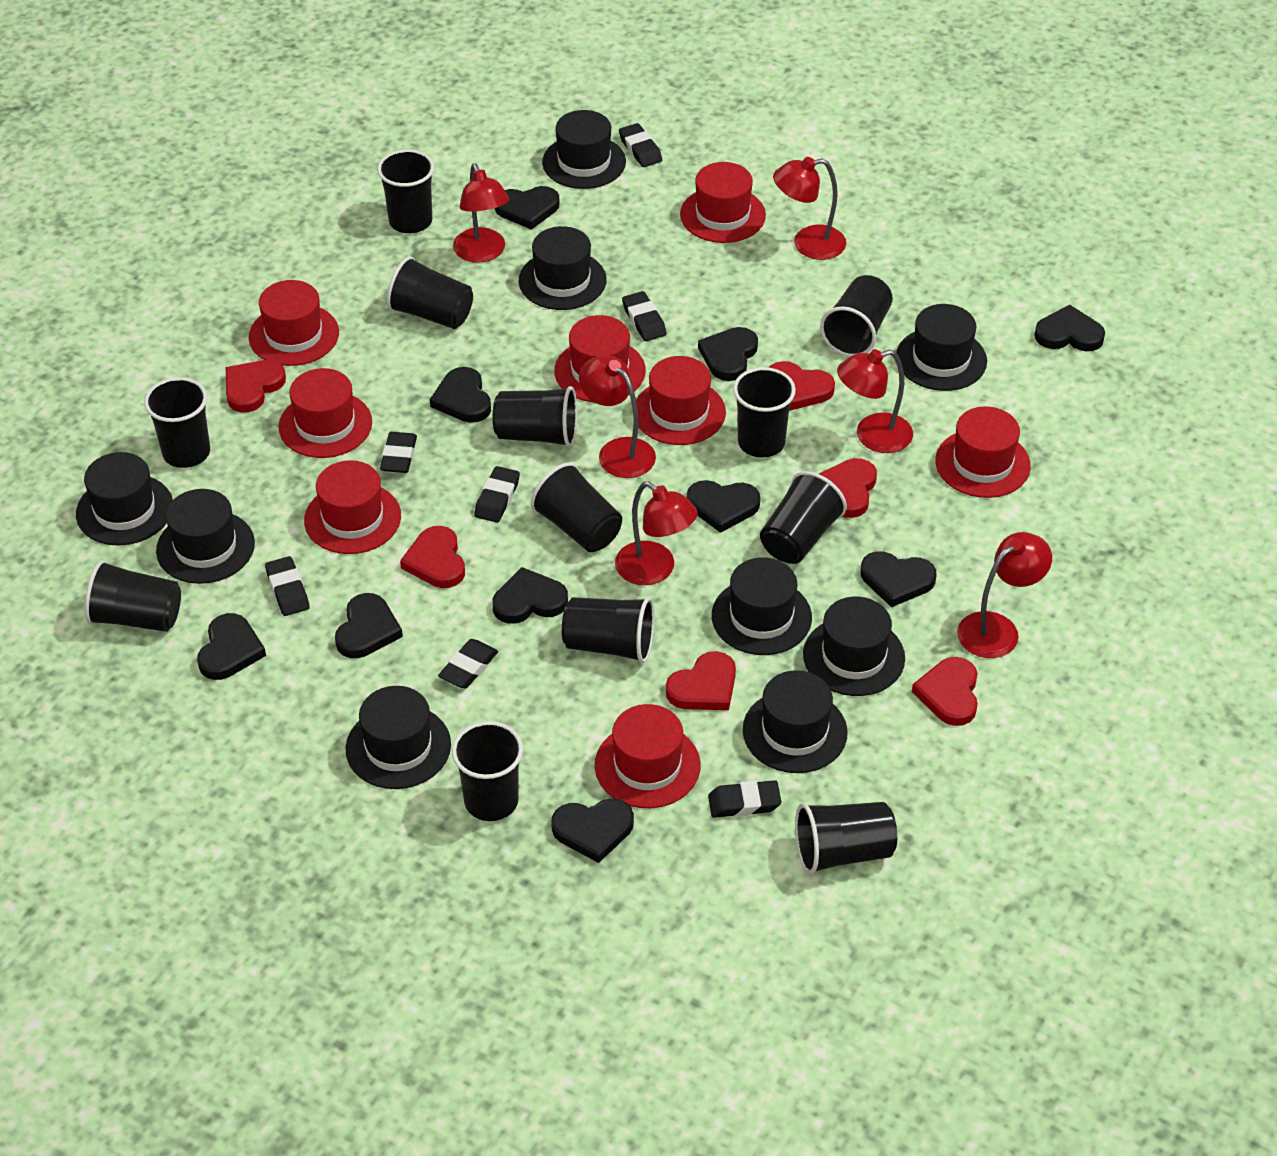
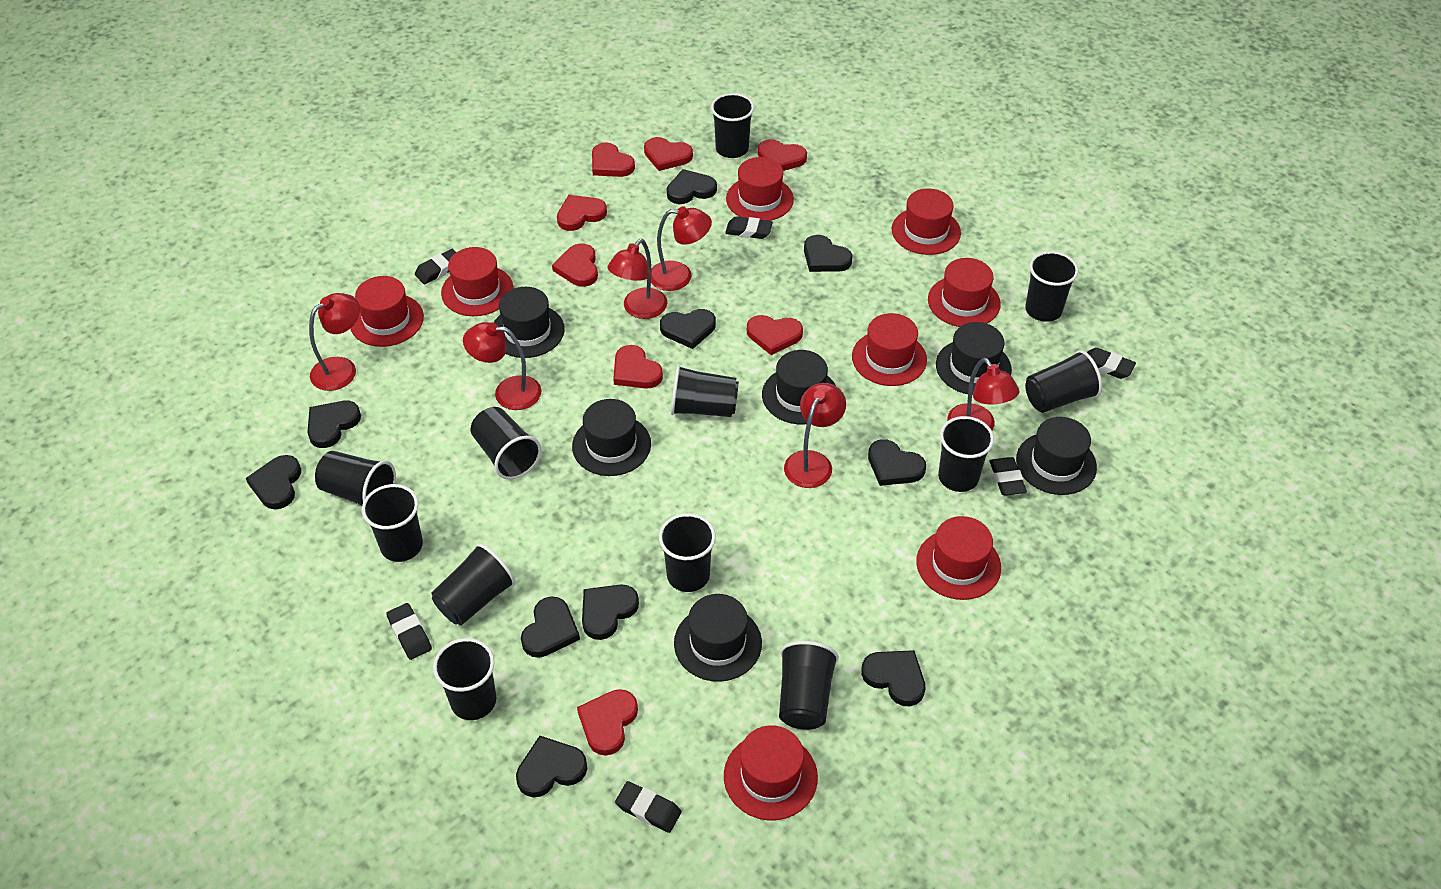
black eraser: [265,556,310,616] [380,432,417,473] [438,639,498,688] [474,466,520,523] [619,123,662,167] [622,291,667,341] [708,780,781,818] = 7 -> [386,603,432,660] [415,249,456,284] [615,781,681,833] [725,216,773,239] [990,457,1027,495] [1087,348,1136,379] = 6
black hat: [76,452,173,546] [156,489,255,584] [345,686,451,789] [519,226,607,310] [542,110,626,189] [712,557,812,655] [743,670,848,773] [803,597,905,696] [896,304,987,391] = 9 -> [494,287,565,358] [572,399,651,476] [674,594,762,682] [762,350,836,424] [936,322,1012,395] [1016,417,1097,495] = 6
red heart: [226,360,286,412] [400,526,465,588] [666,651,736,710] [769,361,835,411] [819,458,877,518] [912,657,978,726] = 6 -> [552,243,598,287] [557,195,607,231] [577,689,638,756] [592,142,635,177] [613,345,663,389] [644,137,693,171] [747,315,803,355] [758,139,807,171] = 8

